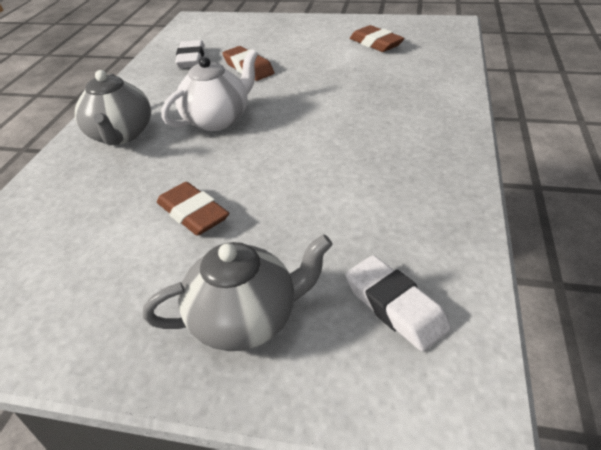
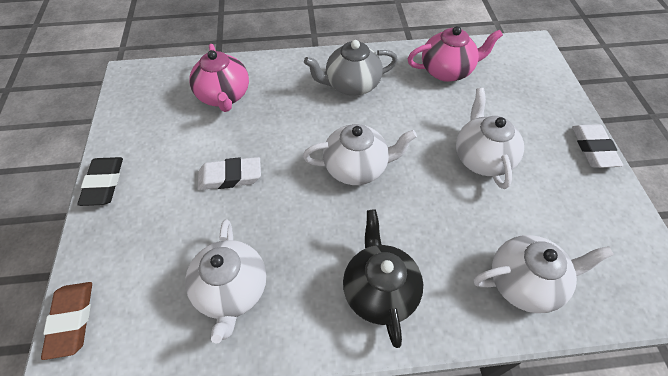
black eraser: none = 0 -> [77,157,123,206] = 1
black teapot: none = 0 -> [343,209,423,348] = 1
brown eraser: [157,182,229,236] [222,46,274,81] [350,25,404,52] = 3 -> [41,282,92,360] = 1
grey teapot: [75,70,151,145] [143,234,333,351] = 2 -> [304,40,398,96] = 1
pink teapot: none = 0 -> [190,44,249,112] [407,26,503,82] = 2
white teapot: [161,49,258,131] = 1 -> [185,219,266,344] [303,124,417,185] [456,88,524,189] [474,235,614,313] = 4

